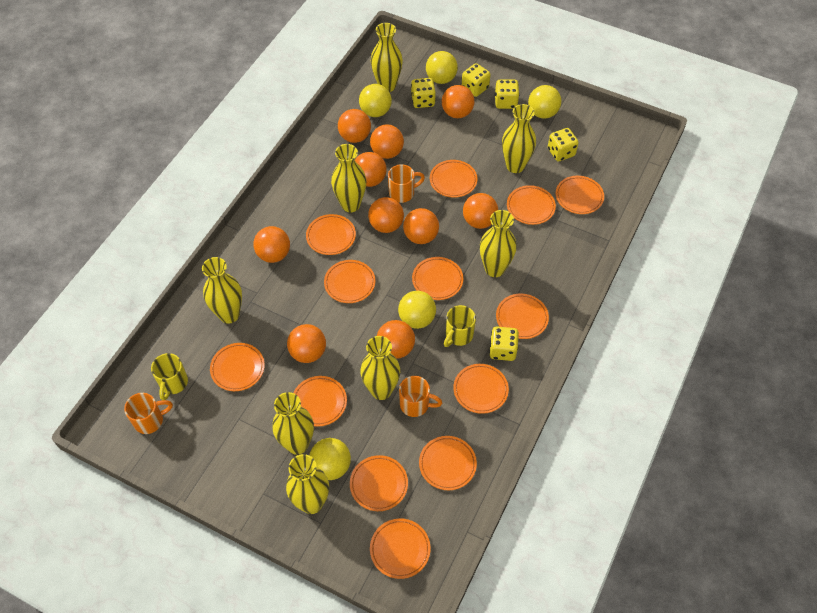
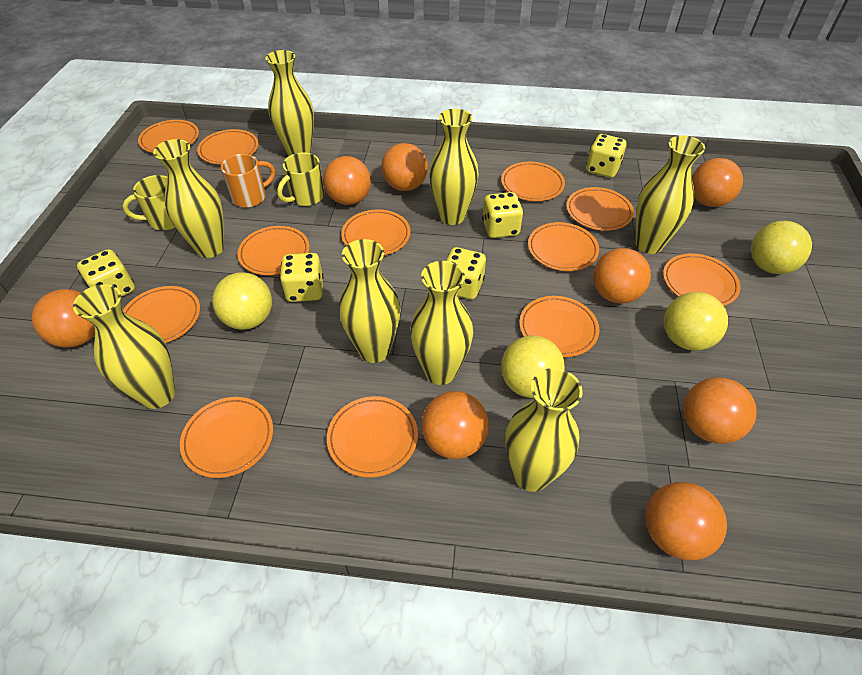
orange ball: [253,226,290,263] [287,324,326,363] [338,109,371,143] [355,152,387,187] [368,197,404,233] [370,124,404,159] [377,320,415,359] [403,208,439,244] [442,85,474,118] [463,193,498,229] = 10 -> [32,289,95,348] [323,156,371,205] [381,143,428,191] [422,391,489,459] [593,248,651,304] [645,482,727,560] [683,377,757,444] [692,158,743,207] = 8
orange mug: [124,393,173,434] [388,164,425,203] [399,376,442,417] = 3 -> [221,154,275,208] = 1
orange plate: [210,343,265,391] [293,376,347,427] [306,214,356,255] [324,260,375,303] [350,455,408,511] [370,519,430,579] [412,257,463,300] [419,436,477,490] [430,160,478,198] [453,364,509,414] [496,294,549,339] [507,185,556,225] [556,176,604,214] = 13 -> [123,286,200,343] [138,120,199,153] [180,397,273,478] [197,129,258,165] [237,226,310,275] [327,396,418,478] [341,210,410,255] [501,162,565,201] [519,296,599,357] [528,222,599,271] [566,187,634,231] [663,253,741,306] = 12
yellow ball: [309,438,351,480] [359,84,392,117] [398,291,436,329] [426,51,458,84] [528,85,561,119] = 5 -> [212,272,272,330] [501,335,565,398] [664,292,728,351] [751,221,812,274] = 4

